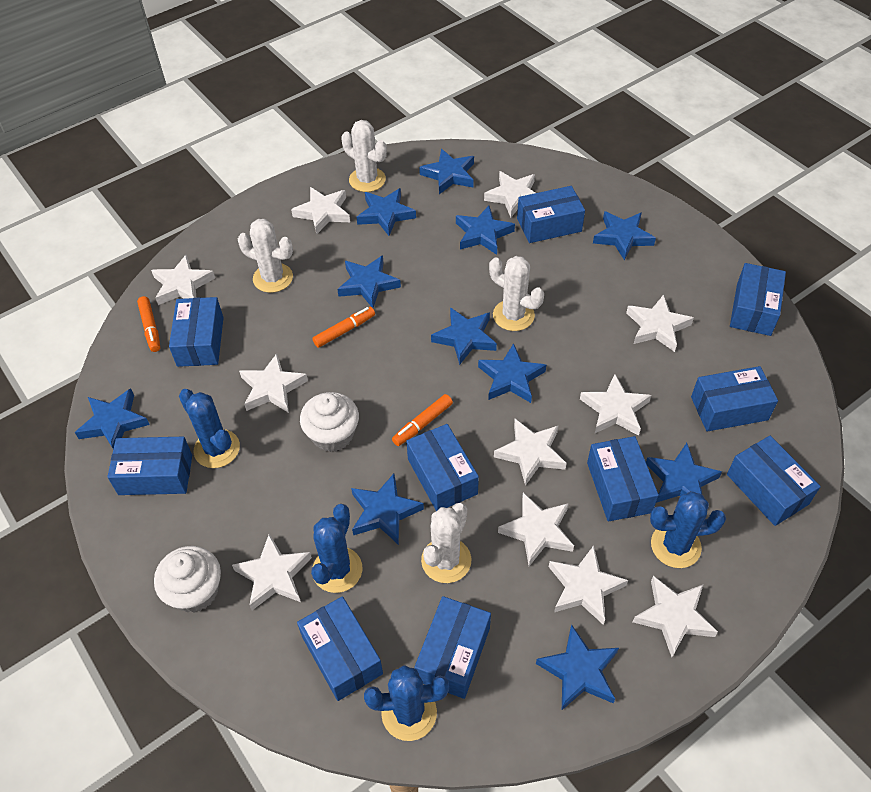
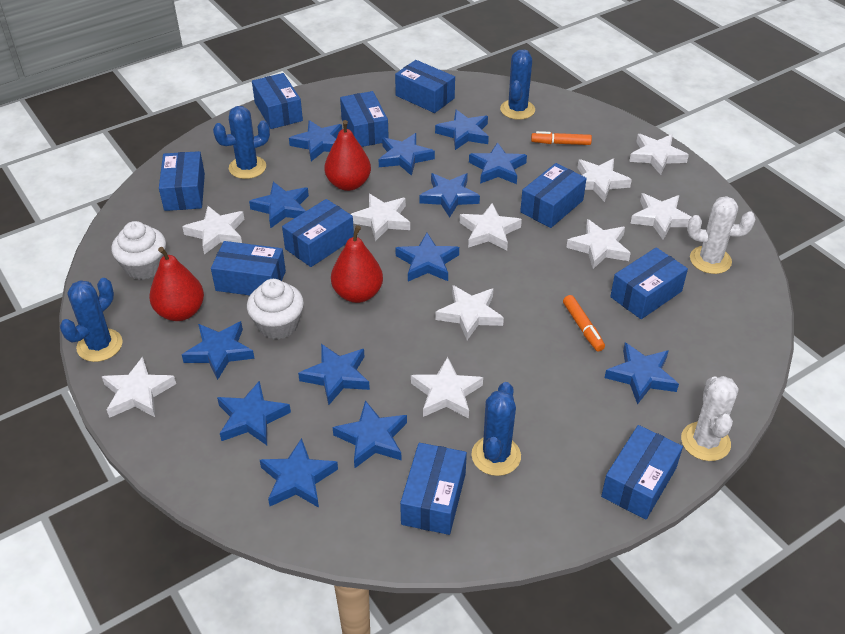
blue star: [75,388,150,449] [337,255,401,308] [351,474,424,545] [357,188,416,236] [419,149,474,194] [431,308,497,365] [456,206,515,255] [478,343,546,403] [536,624,619,710] [593,211,656,261] [646,443,722,503] = 11 -> [182,321,255,380] [217,380,291,445] [249,182,309,228] [260,438,338,508] [289,120,342,161] [298,344,370,405] [333,400,407,468] [379,133,435,176] [395,233,459,281] [419,173,480,218] [435,109,489,150] [469,142,527,184] [605,342,679,405] = 13
orange marker: [137,296,160,352] [312,307,375,348] [392,394,453,446] = 3 -> [531,131,592,145] [563,295,605,351] = 2
red pear: none = 0 -> [149,247,204,321] [324,120,371,191] [331,225,383,303] = 3
white cactus: [238,219,293,293] [341,120,387,192] [421,503,472,583] [489,256,544,331] = 4 -> [681,376,739,461] [688,196,755,274] = 2
white star: [151,255,215,305] [232,534,312,610] [239,354,308,413] [291,187,350,234] [484,171,535,217] [494,419,567,486] [498,493,574,566] [549,545,628,625] [580,374,651,436] [626,295,694,352] [633,576,718,657] = 11 -> [101,357,176,418] [182,206,245,254] [351,194,410,241] [411,357,483,418] [435,285,504,340] [460,203,522,250] [566,219,631,269] [577,158,632,202] [629,134,689,175] [630,193,692,240] = 10

